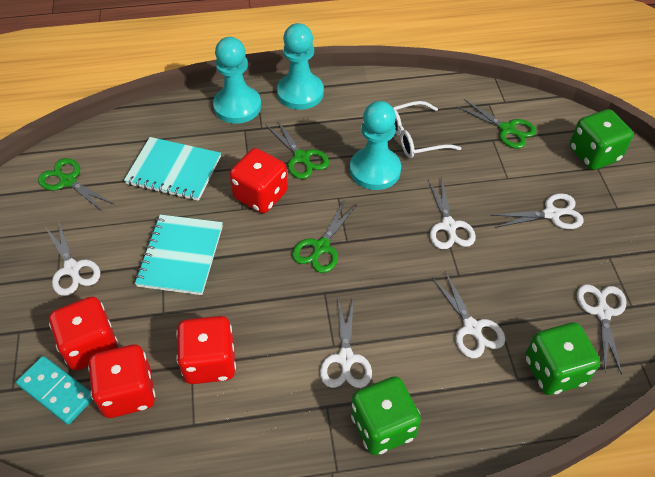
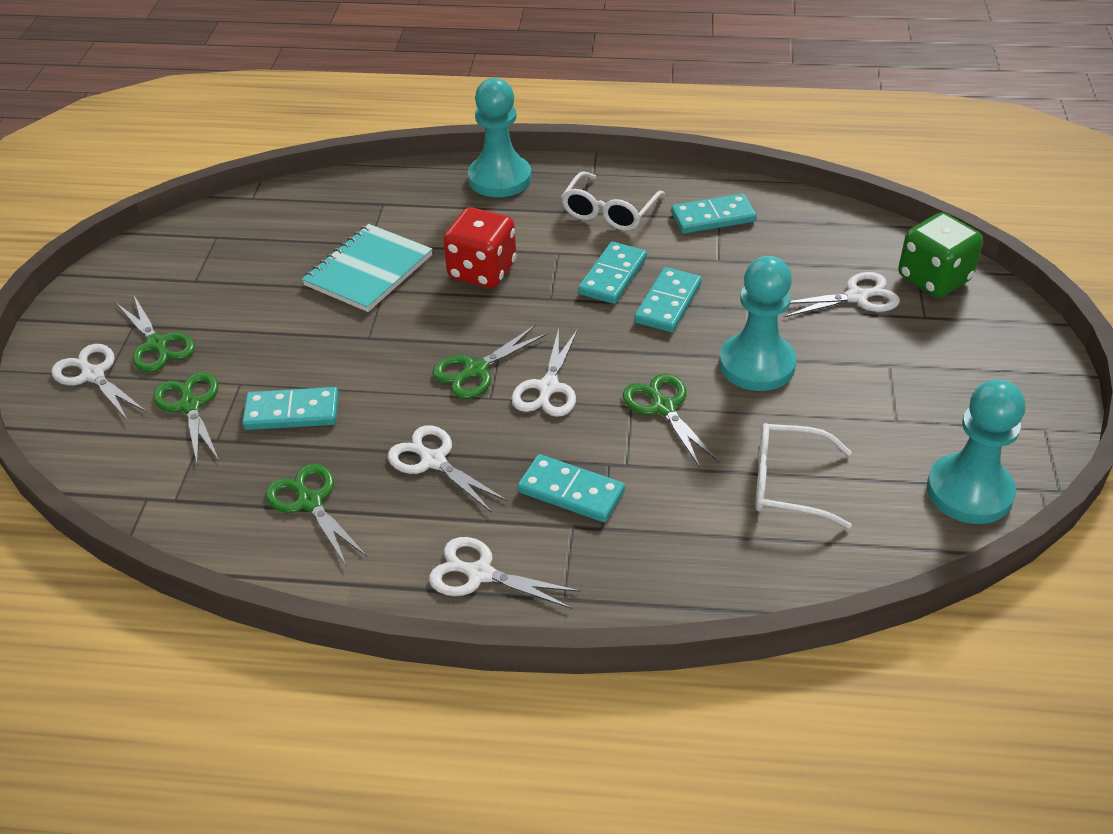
green dice: [351,376,421,455] [525,322,600,395] [570,109,633,170] = 3 -> [898,213,983,298] = 1
green scissors: [38,158,115,213] [266,120,329,179] [292,201,357,273] [457,99,537,149] = 4 -> [116,296,195,372] [153,372,219,464] [266,464,367,567] [432,325,549,399] [623,374,719,468] = 5
red dice: [49,297,118,371] [88,344,155,418] [176,316,236,384] [229,148,288,213] = 4 -> [443,207,516,288] = 1
turquoise domino: [16,356,93,425] = 1 -> [242,387,339,430] [518,454,625,522] [578,242,647,304] [634,267,702,332] [671,194,757,233] = 5
turquoise notebook: [124,137,221,201] [135,215,223,295] = 2 -> [302,224,433,312] = 1
white glasses: [393,101,461,158] = 1 -> [561,171,665,231] [755,423,852,529] = 2
white scissors: [45,220,100,296] [320,299,372,388] [428,177,476,250] [432,271,506,358] [490,193,584,229] [577,284,626,375] = 6 -> [51,344,147,421] [388,425,508,513] [429,537,580,609] [511,328,578,417] [783,272,900,318] = 5

